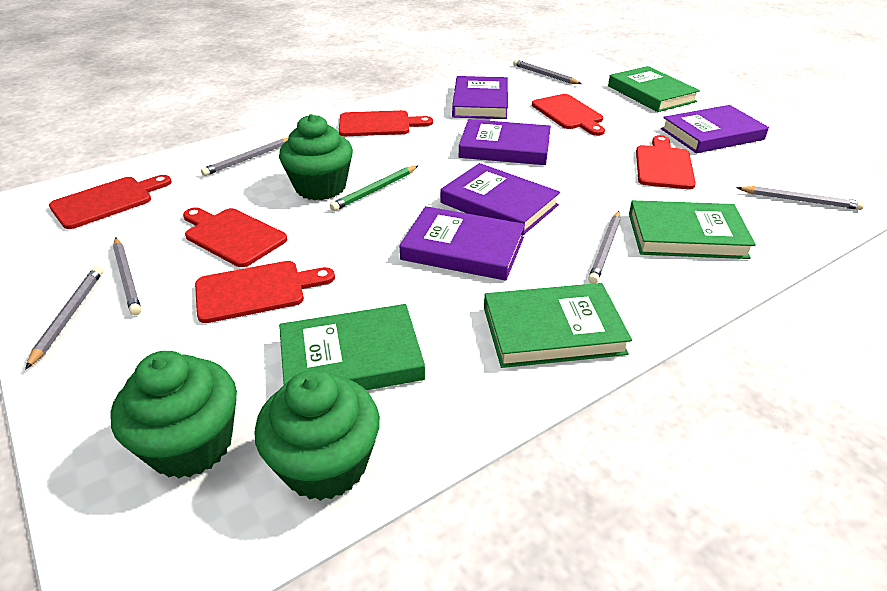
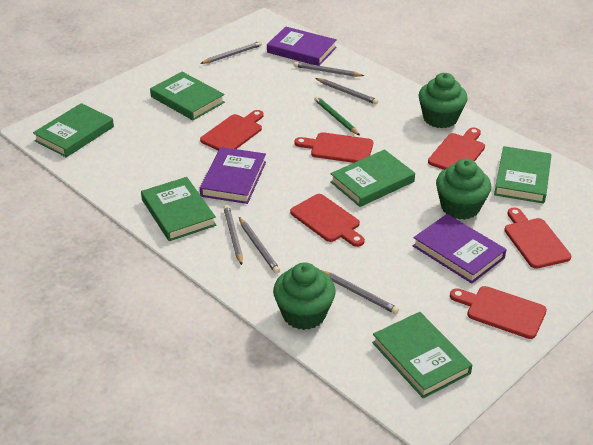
green book: [279,304,425,390] [484,283,632,368] [608,66,700,112] [629,200,756,259] = 4 -> [33,103,114,157] [141,177,216,241] [150,72,225,120] [330,149,415,207] [372,312,472,398] [494,146,551,204] = 6
purple book: [399,206,525,281] [440,163,560,236] [452,76,508,119] [459,119,551,165] [661,105,769,153] = 5 -> [200,147,266,204] [267,27,337,66] [413,214,507,284] = 3

